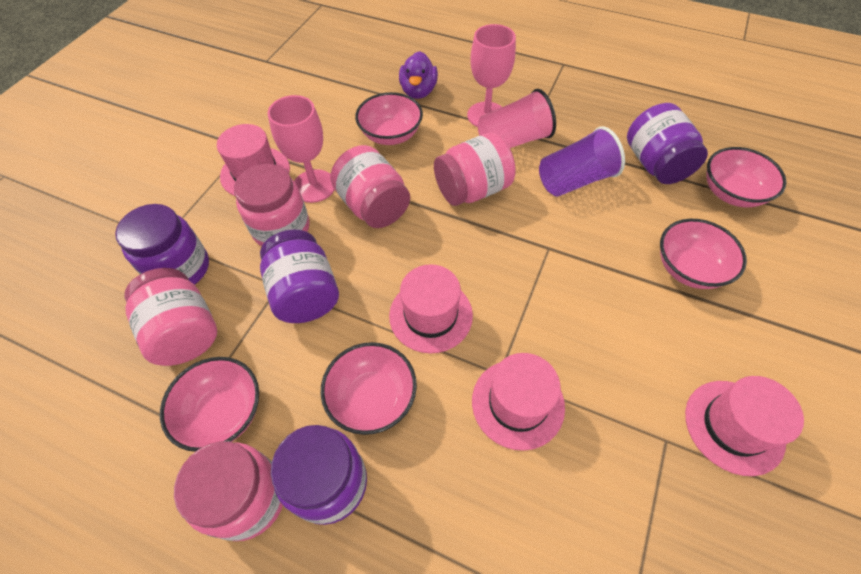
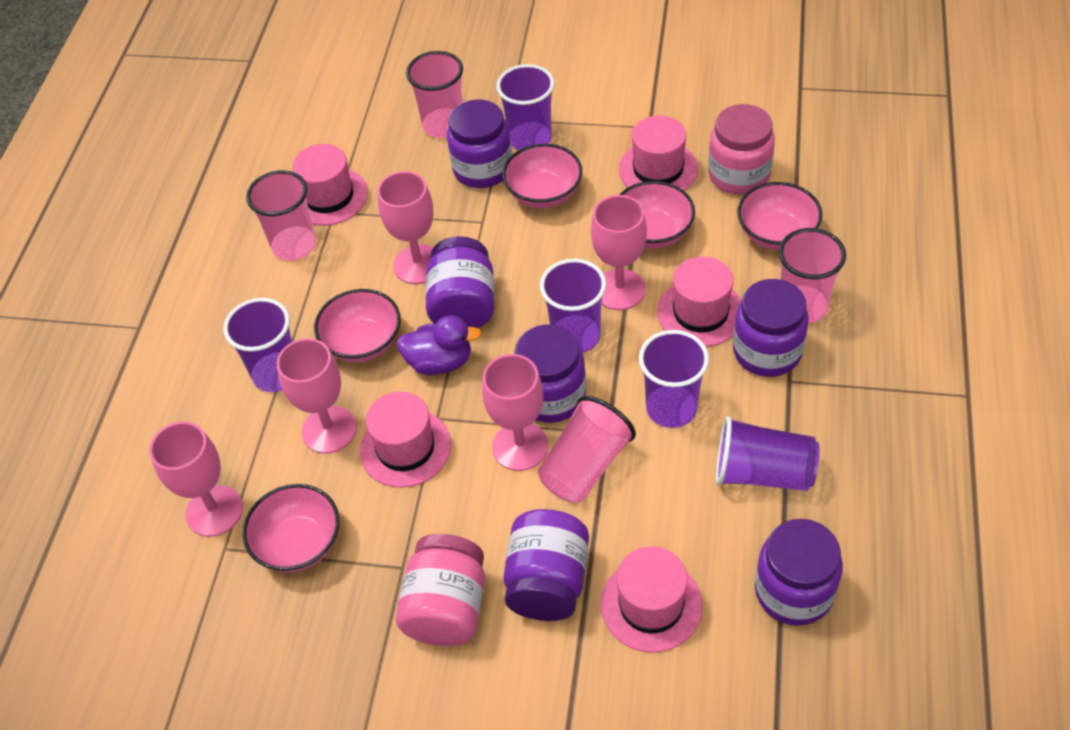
pink cup: [478,89,556,148] = 1 -> [246,170,316,261] [406,51,463,138] [538,396,636,503] [778,228,846,324] = 4
pink goblet: [268,95,335,203] [467,24,516,127] = 2 -> [149,422,243,537] [277,338,357,454] [377,171,434,284] [482,354,548,471] [591,195,647,310] = 5
pink hat: [217,124,290,196] [389,264,473,353] [472,353,565,451] [685,376,804,476] = 4 -> [293,144,368,226] [360,392,451,488] [601,546,703,652] [619,116,698,191] [657,257,742,347] = 5
pink jar: [124,268,217,366] [174,441,283,541] [234,164,309,246] [330,145,410,228] [434,133,516,206] = 5 -> [396,534,485,646] [708,104,775,195] = 2
purple cup: [539,126,625,197] = 1 -> [223,298,292,392] [496,64,554,150] [540,259,606,353] [639,330,709,428] [716,416,820,491] = 5
purple jar: [115,204,209,285] [260,230,339,323] [271,425,367,525] [627,103,708,184] = 4 -> [425,236,495,328] [447,99,512,188] [504,509,589,621] [515,324,586,423] [733,279,809,377] [755,519,843,626] = 6

